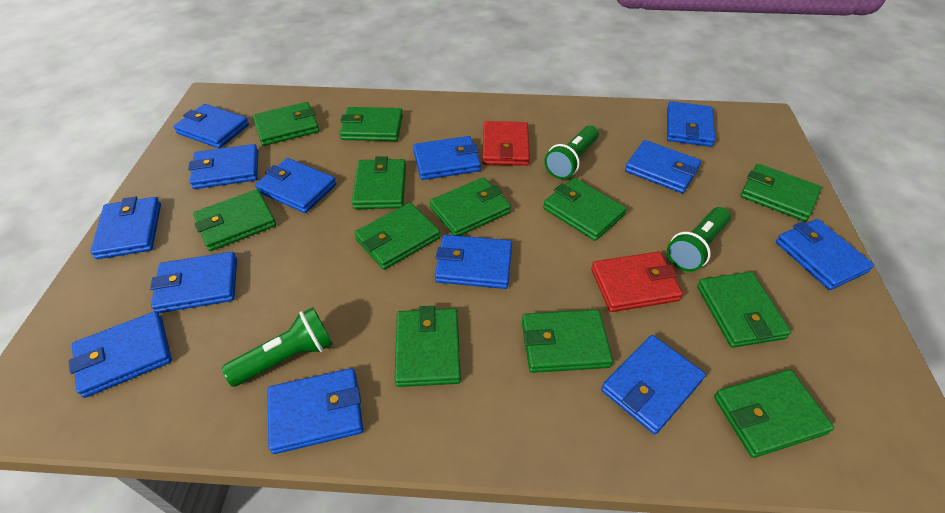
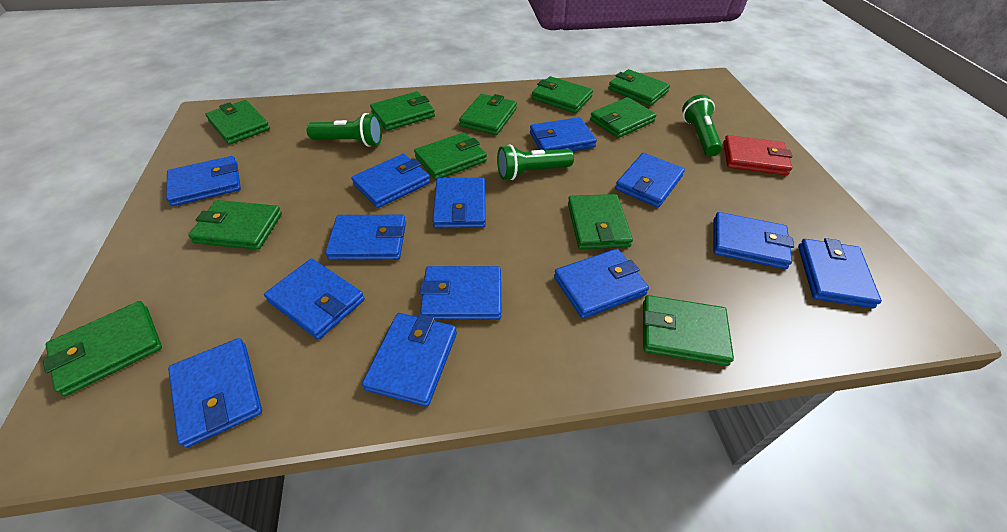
green wallet: [193,189,276,251] [253,102,319,146] [340,107,403,141] [352,156,406,209] [354,203,440,270] [395,306,461,387] [430,177,511,236] [522,310,613,373] [543,178,626,241] [697,272,791,348] [714,369,834,458] [740,164,822,222] = 12 -> [43,301,162,396] [188,200,282,250] [205,100,270,144] [370,91,435,131] [414,132,487,180] [459,94,517,135] [532,76,593,113] [568,194,633,249] [590,97,656,138] [608,69,670,106] [643,295,734,366] = 11
red wallet: [482,121,530,166] [591,252,683,312] = 2 -> [723,135,792,175] = 1

